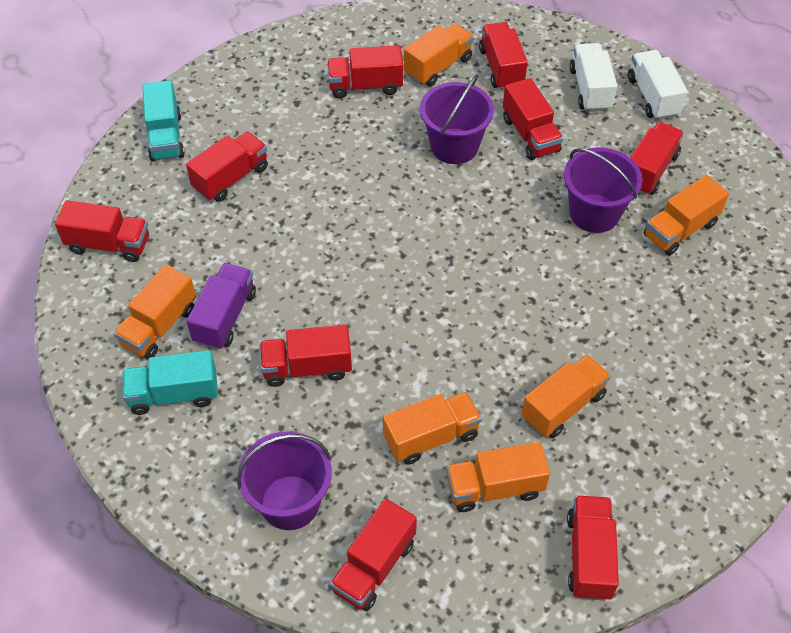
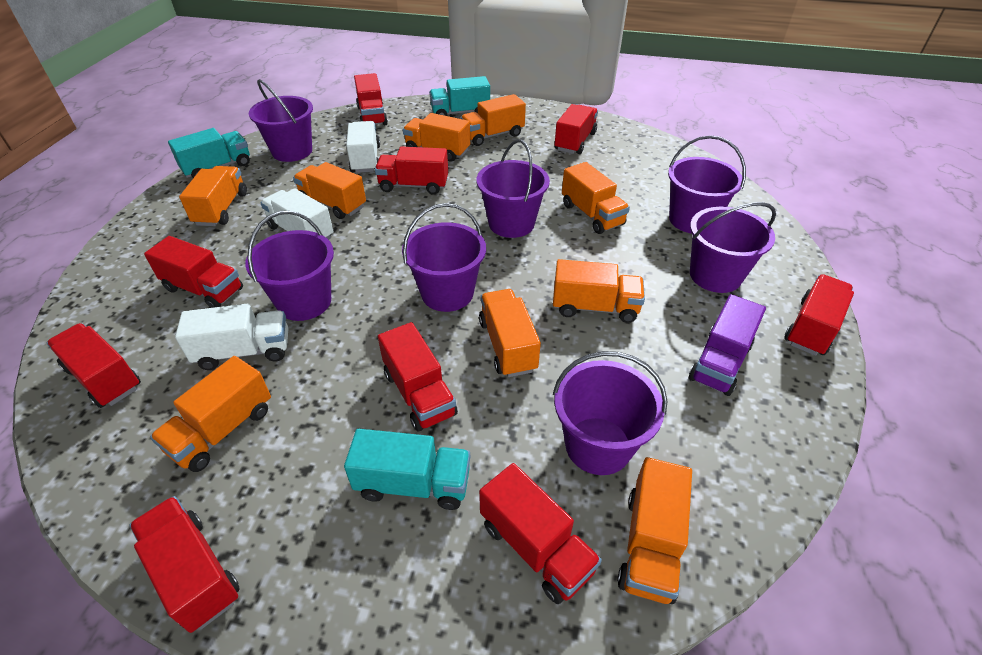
orange truck: [114,265,196,359] [383,392,482,465] [404,24,474,87] [446,442,550,512] [521,354,611,438] [644,175,729,256] = 6 -> [150,356,271,472] [179,166,247,226] [293,162,366,219] [403,113,470,162] [460,94,526,146] [479,289,541,377] [553,259,645,323] [562,162,630,234] [617,457,692,604] = 9
purple bucket: [237,431,332,530] [420,74,494,164] [564,148,642,233] = 3 -> [245,211,334,321] [249,79,313,162] [402,203,486,312] [477,139,550,238] [553,351,667,475] [668,135,746,233] [690,202,776,293] = 7
turquoise truck: [122,350,218,415] [142,80,185,161] = 2 -> [168,128,250,178] [344,429,470,510] [429,76,490,116] = 3
white truck: [569,43,617,112] [628,50,688,120] = 2 -> [175,303,289,370] [260,188,334,240] [346,121,380,173] = 3

